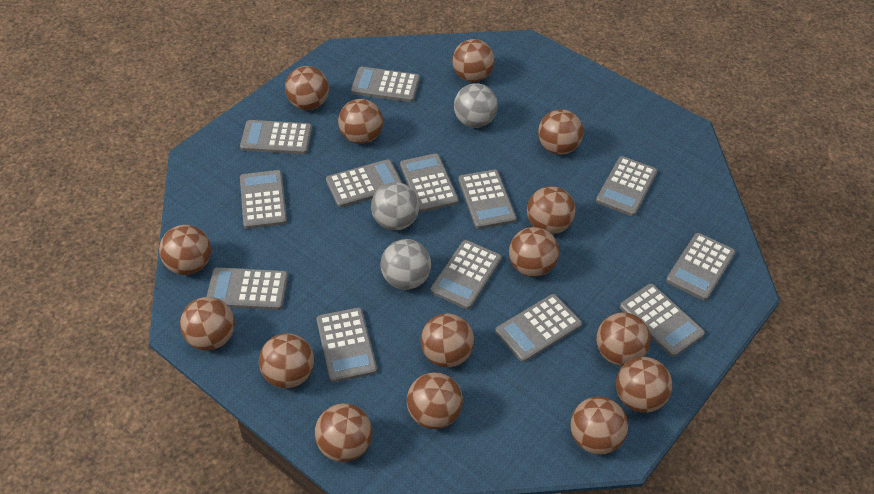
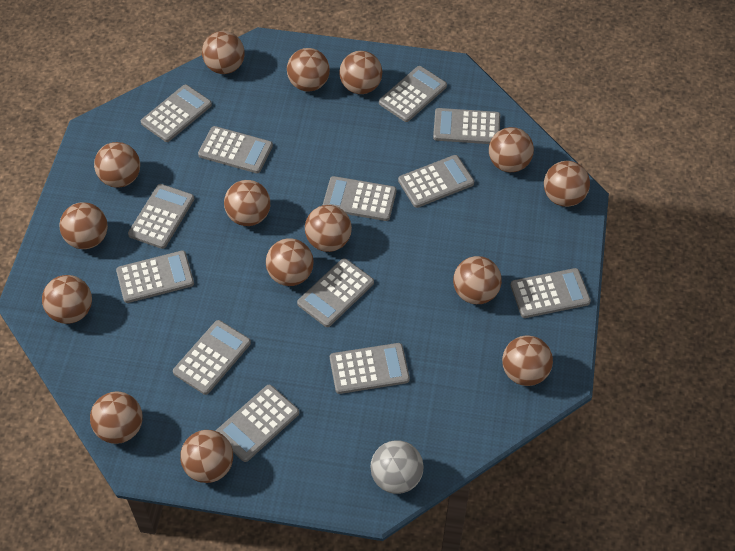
grey ball: [371,182,419,230] [380,239,431,290] [454,83,498,128] = 3 -> [370,440,423,494] = 1

